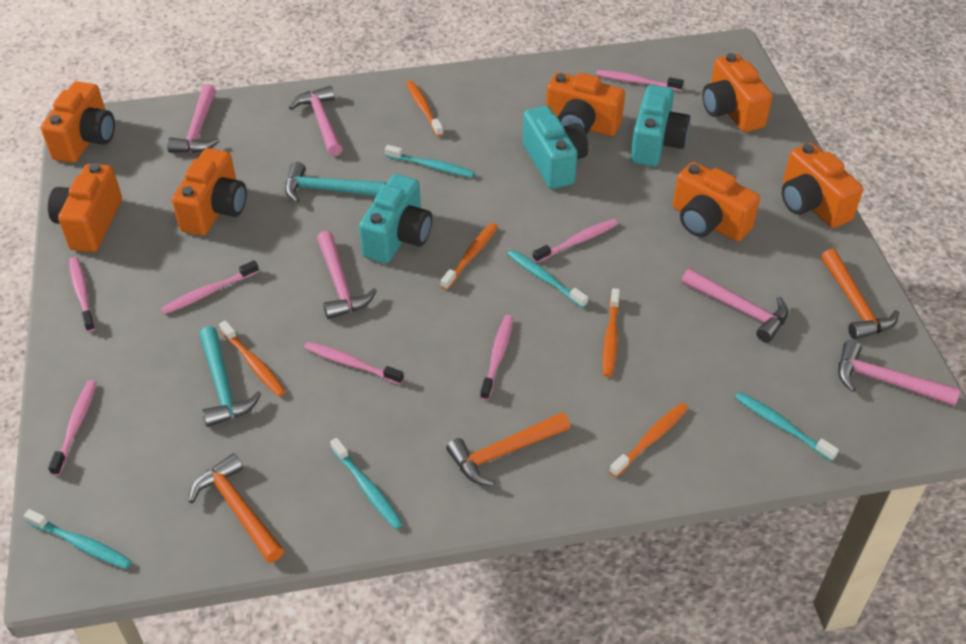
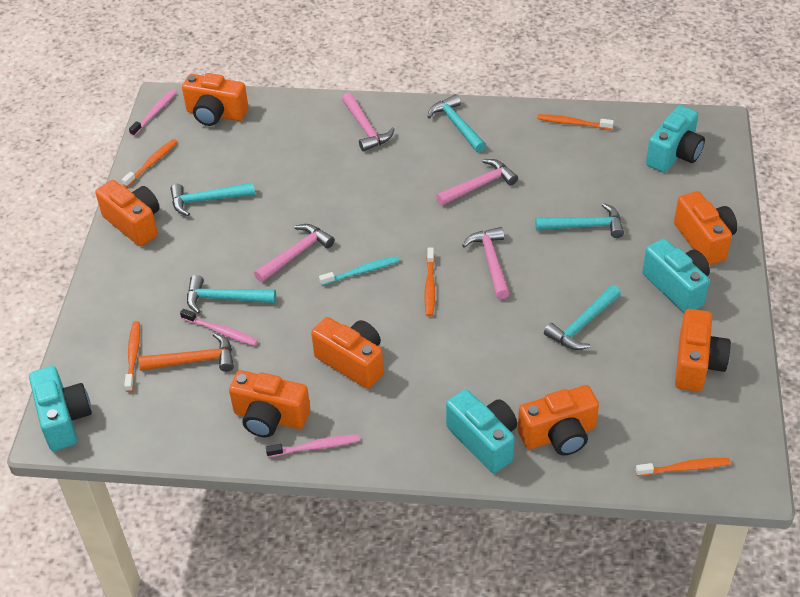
orange hammer: [188,453,284,563] [446,412,570,486] [821,249,899,340] = 3 -> [138,333,234,372] = 1
pink hammer: [167,84,219,153] [289,86,343,156] [317,231,377,319] [681,268,788,343] [838,340,960,406] = 5 -> [254,224,335,282] [342,93,395,151] [436,159,518,206] [462,227,510,299] = 4
pink toothbrush: [48,380,97,476] [69,257,95,332] [161,260,259,314] [304,342,404,384] [480,315,513,400] [533,219,618,263] [596,70,684,91] = 7 -> [129,89,177,136] [180,309,258,346] [266,435,360,457] = 3
turquoise camera: [359,174,432,264] [523,106,588,189] [631,85,690,167] = 3 -> [29,366,92,451] [446,389,517,473] [642,239,710,313] [646,105,705,172] = 4
turquoise hammer: [199,326,261,427] [285,162,386,203] = 2 -> [170,183,255,216] [187,275,276,314] [428,94,486,152] [535,203,624,238] [544,285,621,350] = 5
turquoise toothbrush: [24,509,132,569] [330,438,403,529] [385,145,475,178] [507,249,588,308] [735,392,839,461] = 5 -> [319,256,399,286] = 1

